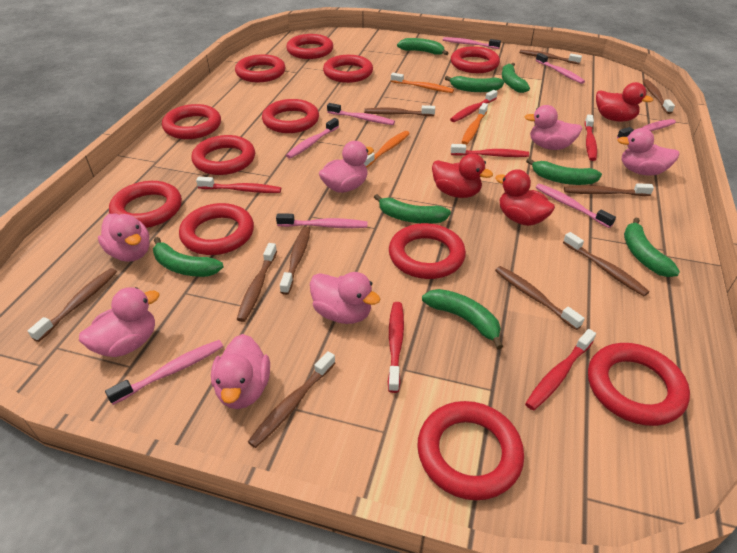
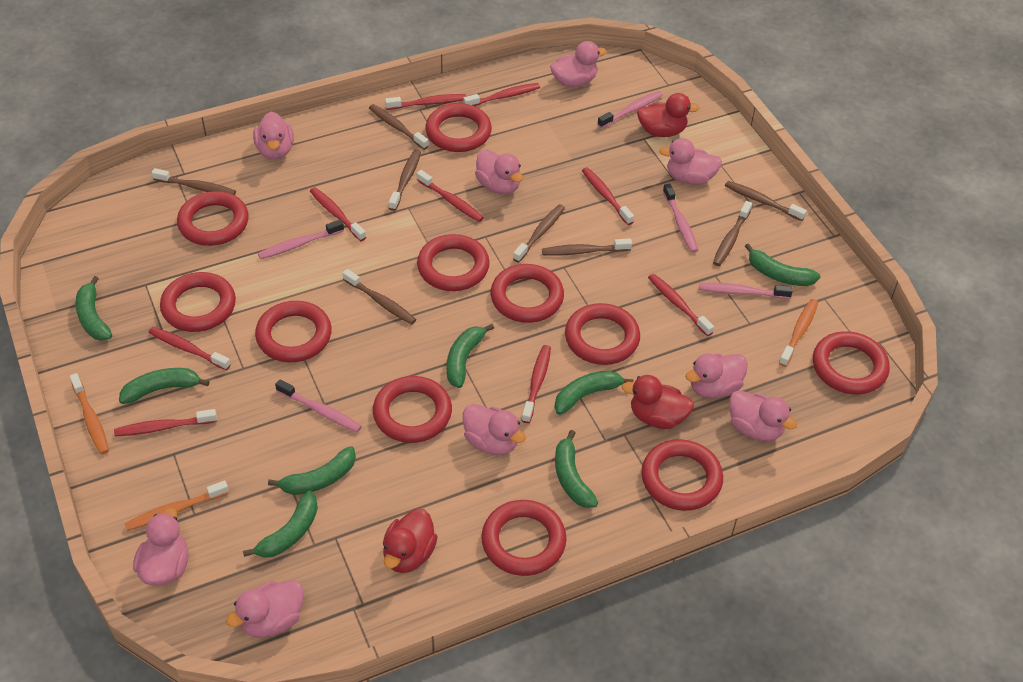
brown toothbrush: [28,268,117,342] [237,243,277,322] [248,351,335,448] [280,226,310,295] [364,105,435,116] [495,266,585,330] [520,50,582,64] [563,232,650,296] [564,183,654,196] [643,79,675,114] = 10 -> [152,168,236,195] [343,269,417,325] [369,104,429,150] [389,149,421,211] [513,204,565,263] [542,238,632,256] [713,201,752,266] [725,181,807,221] = 8
pink duck: [79,287,160,357] [98,213,150,262] [211,334,270,409] [310,272,380,324] [319,141,374,193] [525,105,582,150] [617,128,679,176] = 7 -> [133,508,188,585] [226,580,304,638] [253,112,294,160] [463,404,526,455] [475,149,523,195] [550,41,607,88] [659,138,722,185] [685,354,748,399] [729,390,797,441] = 9
pink toothbrush: [105,340,223,405] [276,213,368,228] [286,118,339,159] [327,103,395,125] [443,37,501,49] [536,53,585,84] [536,184,616,228] [617,119,676,139] = 8 -> [258,220,344,259] [275,379,362,432] [598,91,663,128] [663,184,698,253] [699,283,793,299] = 5
red ring: [109,181,182,228] [162,104,221,139] [179,203,254,255] [191,135,255,175] [235,54,285,82] [262,99,319,133] [286,34,333,59] [323,55,373,83] [389,223,466,279] [417,401,524,500] [451,46,500,73] [588,343,690,426] = 12 -> [160,272,236,332] [177,191,249,246] [255,301,332,362] [373,376,452,443] [417,234,490,291] [426,103,492,152] [481,500,566,576] [491,264,564,323] [565,303,640,365] [641,439,723,511] [813,331,890,394] = 11
red toothbrush: [196,177,281,193] [388,302,404,393] [450,90,498,122] [451,144,529,157] [525,329,596,411] [585,115,597,161] = 6 -> [114,409,217,437] [148,327,231,370] [310,187,366,241] [385,94,466,110] [416,170,484,222] [463,83,540,106] [522,345,551,423] [582,167,634,225] [648,274,714,336] = 9

